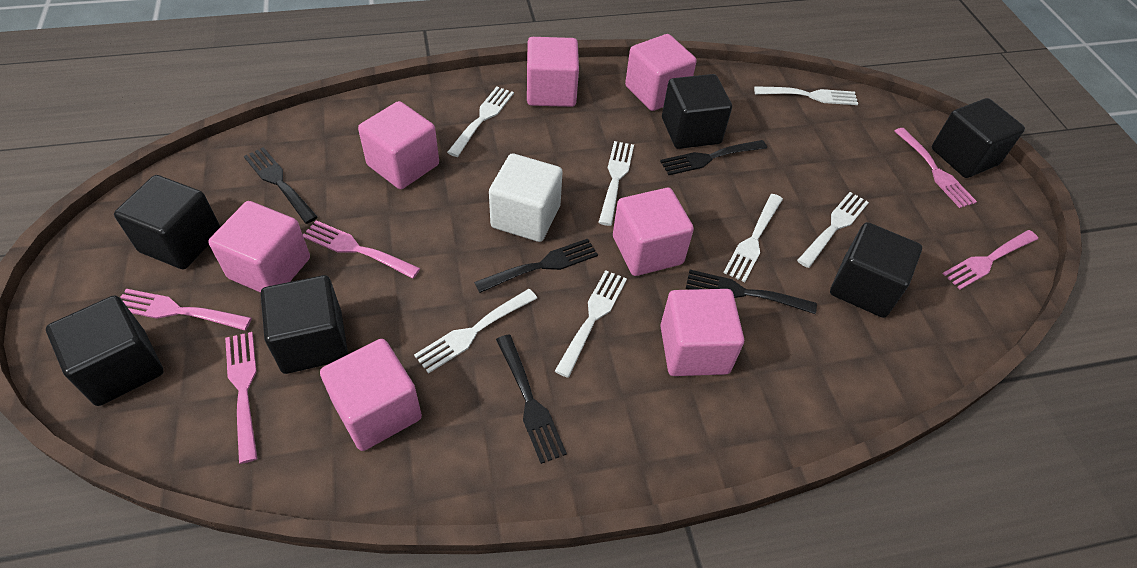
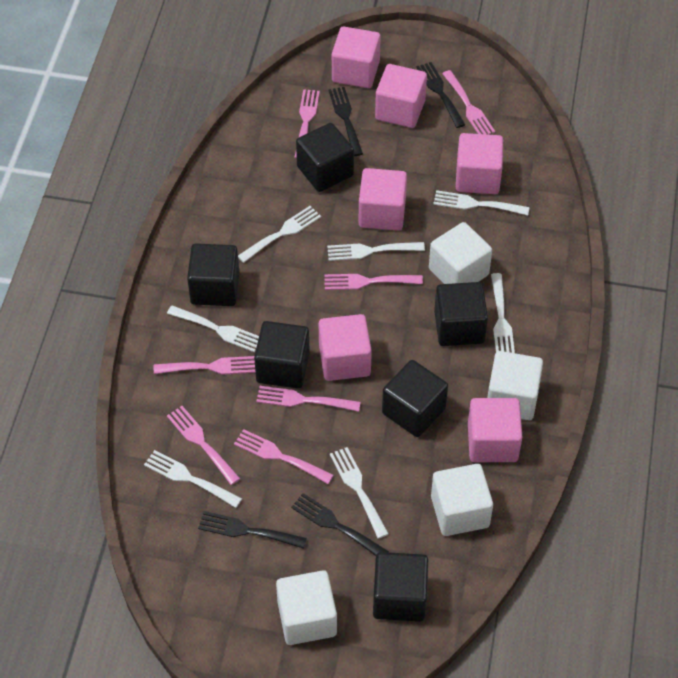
black fork: [244,147,318,224] [474,239,598,293] [496,334,567,464] [660,140,767,175] [686,270,817,314] = 5 -> [198,511,307,549] [291,493,389,556] [328,87,363,156] [416,62,465,128] = 4
pink cube: [208,201,310,293] [320,339,422,451] [358,101,439,189] [527,37,579,107] [613,188,694,276] [625,34,697,111] [660,289,744,376] = 7 -> [319,314,372,381] [332,26,381,88] [358,168,407,231] [375,64,427,128] [456,133,503,194] [468,398,522,462] = 6
pink fork: [121,289,252,330] [225,332,258,464] [303,220,420,279] [894,128,977,208] [943,230,1038,290] = 5 -> [154,356,256,375] [167,406,241,485] [234,429,333,484] [256,386,361,412] [294,89,320,159] [324,274,423,290] [442,70,495,134] = 7
white cube: [489,153,563,242] = 1 -> [276,570,337,645] [429,222,492,284] [431,464,493,536] [487,351,543,420] = 4

